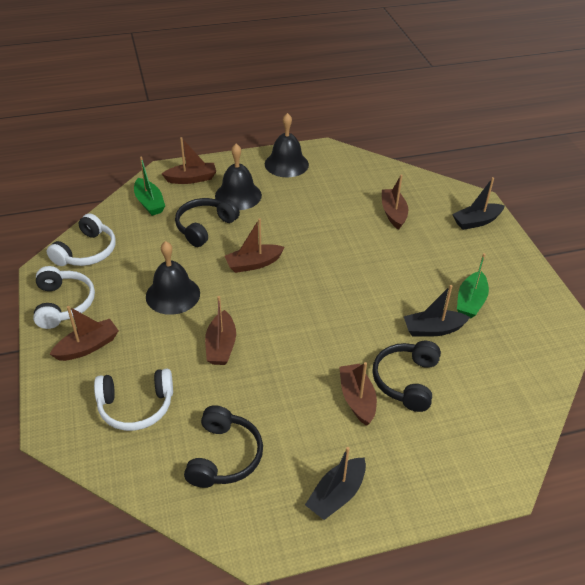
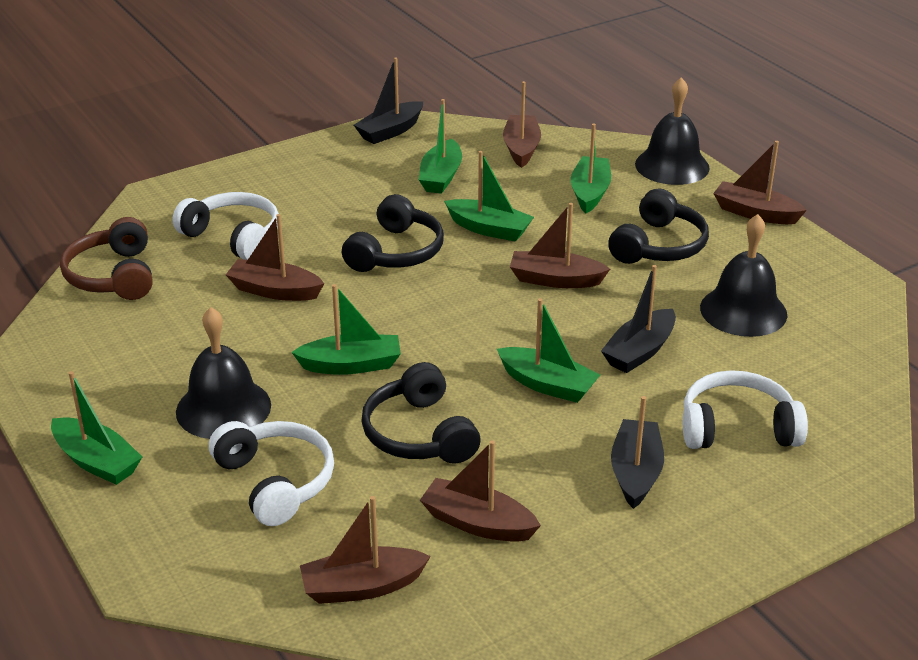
brown headphones: none = 0 -> [60,217,153,300] = 1
green boat: [134,156,165,216] [457,253,489,318] = 2 -> [51,371,142,485] [292,284,401,375] [419,99,462,194] [444,151,534,242] [497,298,600,403] [571,124,611,213] = 6

